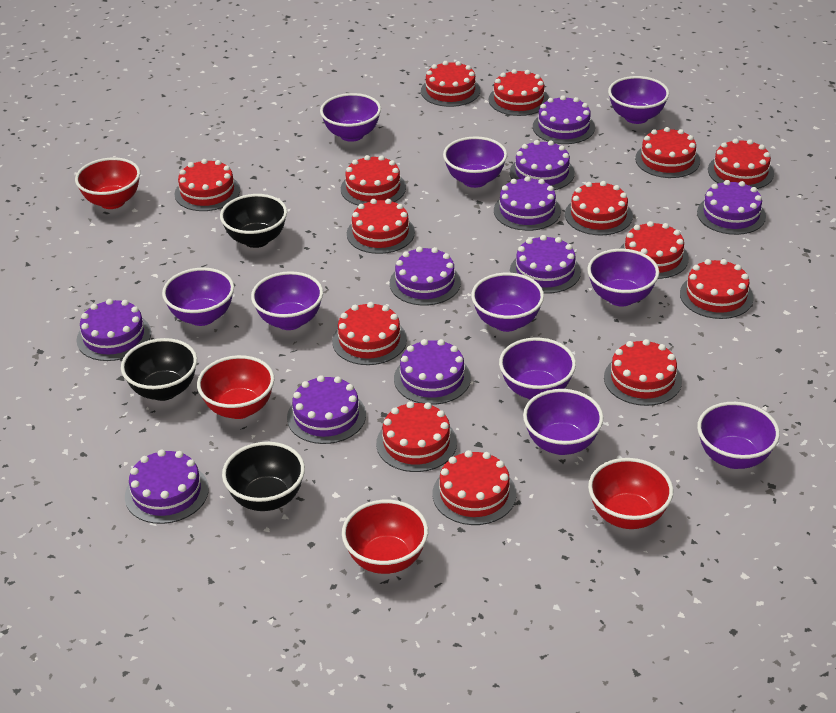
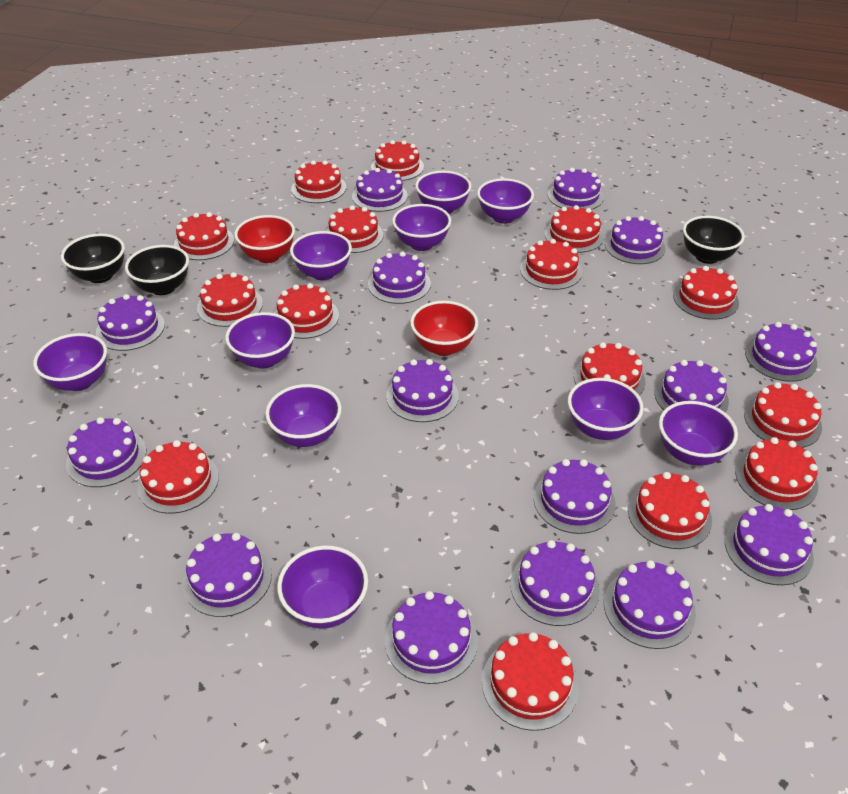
purple cake: [76,299,151,361] [125,450,209,524] [287,375,366,444] [390,247,461,306] [394,339,471,405] [494,176,561,231] [510,140,575,190] [510,235,581,294] [533,95,595,144] [697,180,766,235] = 10 -> [66,417,146,487] [96,294,165,351] [183,533,272,617] [352,168,408,212] [368,252,431,304] [385,591,478,684] [386,359,459,422] [510,540,600,626] [534,459,616,534] [548,168,604,210] [604,560,696,649] [605,216,666,264] [654,360,729,413] [725,504,814,585] [745,322,817,382] = 15
red bowl: [75,157,140,209] [197,355,274,419] [342,500,428,574] [588,458,673,529] = 4 -> [234,215,295,263] [410,301,478,356] = 2
red cake: [174,159,240,211] [332,302,407,365] [341,155,406,205] [347,199,415,254] [376,401,457,472] [421,61,481,107] [433,450,517,525] [489,69,549,116] [565,181,633,235] [604,339,682,406] [620,221,689,279] [635,127,700,178] [680,259,754,319] [708,139,774,189] = 14 -> [137,440,219,514] [174,212,234,260] [197,272,263,327] [274,283,339,339] [291,160,346,203] [326,205,383,253] [371,140,424,181] [482,632,579,731] [520,239,582,290] [545,205,604,253] [574,342,645,396] [628,472,712,549] [673,266,739,320] [735,437,818,510] [744,382,822,448] = 15

